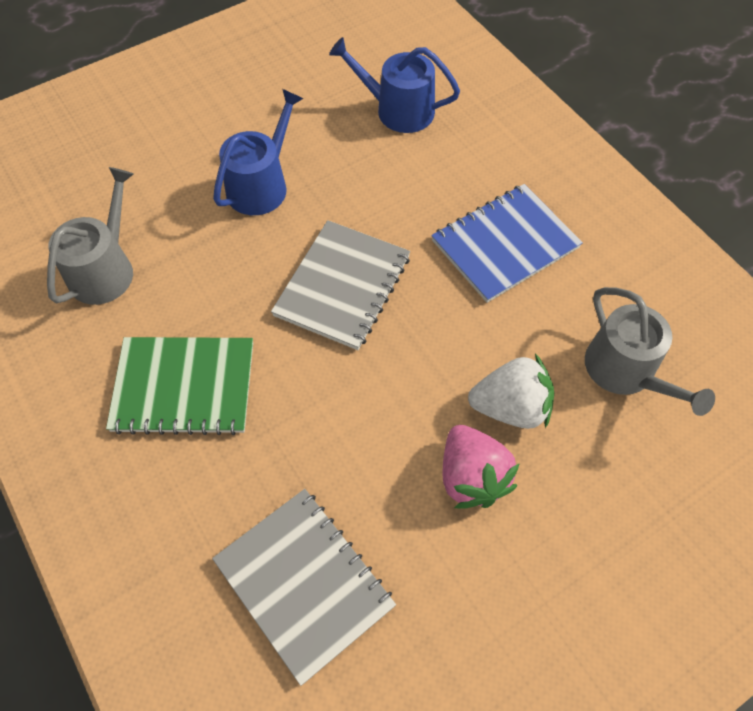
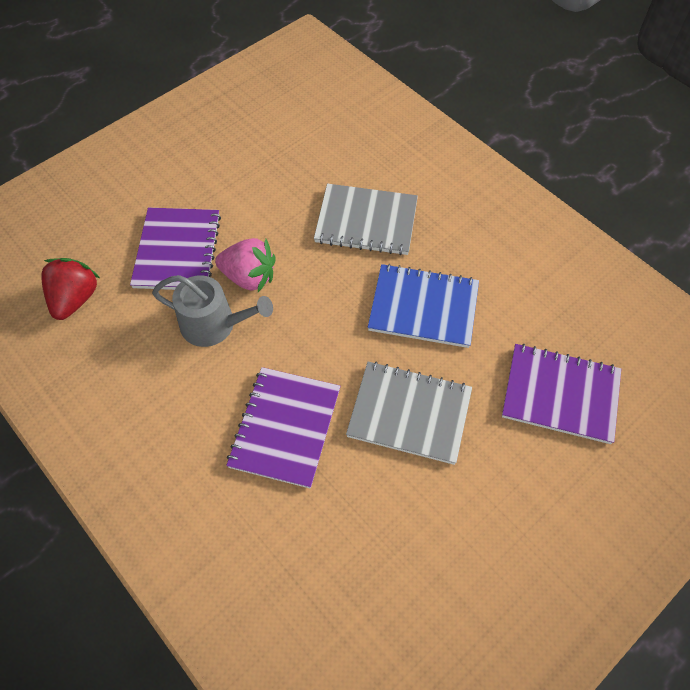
blue watering can: [213,89,304,215] [329,37,460,133] = 2 -> none = 0
green notebook: [106,337,253,435] = 1 -> none = 0
grey watering can: [47,167,133,305] [585,287,715,416] = 2 -> [152,275,273,347] = 1
purple notebook: none = 0 -> [130,208,221,290] [226,367,340,489] [502,344,621,444] = 3
red strawberry: none = 0 -> [41,258,100,320] = 1
white strawberry: [468,354,554,429] = 1 -> none = 0

